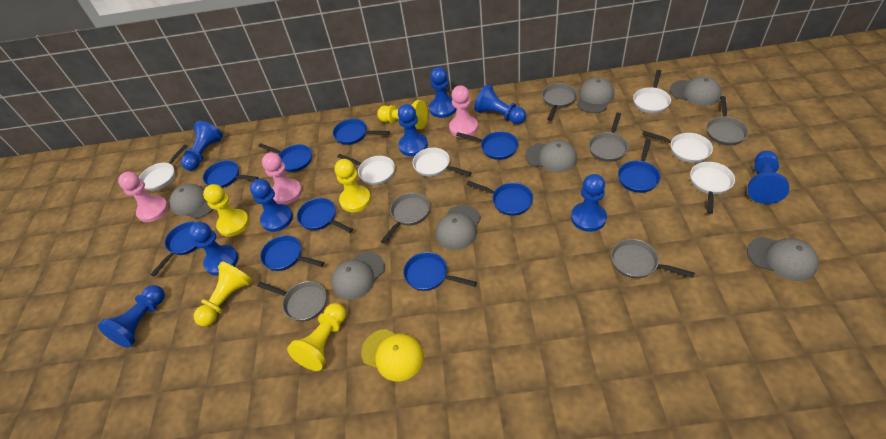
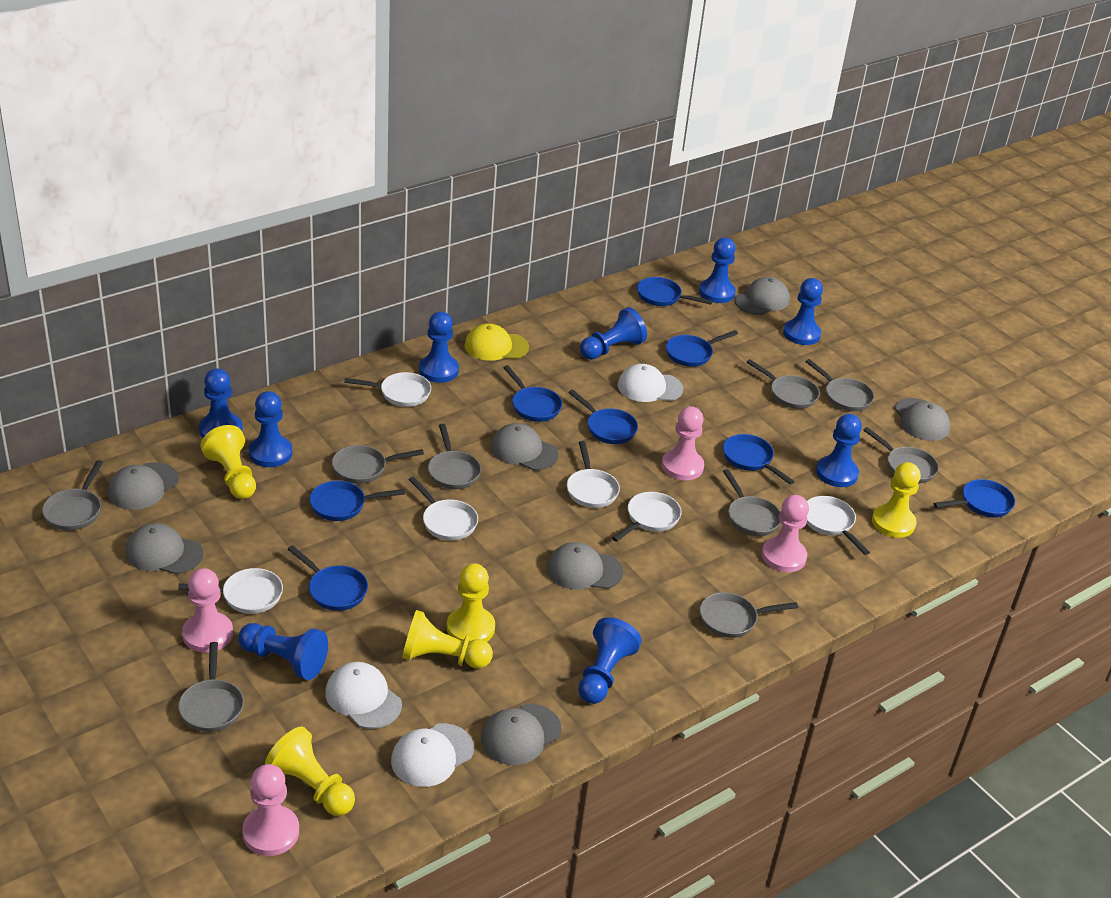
blue pan: [150,222,198,277] [203,160,259,188] [258,143,312,172] [260,235,324,271] [297,198,353,233] [333,119,390,145] [403,252,477,291] [456,131,518,160] [466,181,533,216] [618,139,660,193] = 10 -> [288,545,368,611] [309,481,405,521] [503,365,562,422] [568,390,638,444] [637,277,713,306] [666,330,738,367] [723,434,795,485] [934,479,1015,518] = 8
grey pan: [257,281,327,322] [381,193,430,244] [542,83,577,121] [589,113,629,162] [611,239,695,278] [706,96,749,145] = 6 -> [42,460,103,531] [178,642,244,732] [332,445,424,484] [428,424,481,489] [700,592,798,638] [723,469,780,536] [746,359,820,409] [805,359,874,411] [863,427,939,483] = 9
pink pawn: [118,172,169,222] [262,152,302,205] [449,85,478,138] = 3 -> [182,568,233,653] [242,764,299,856] [662,406,704,481] [762,495,809,572] = 4
white cap: none = 0 -> [325,662,402,729] [391,723,474,787] [617,364,683,402] = 3

